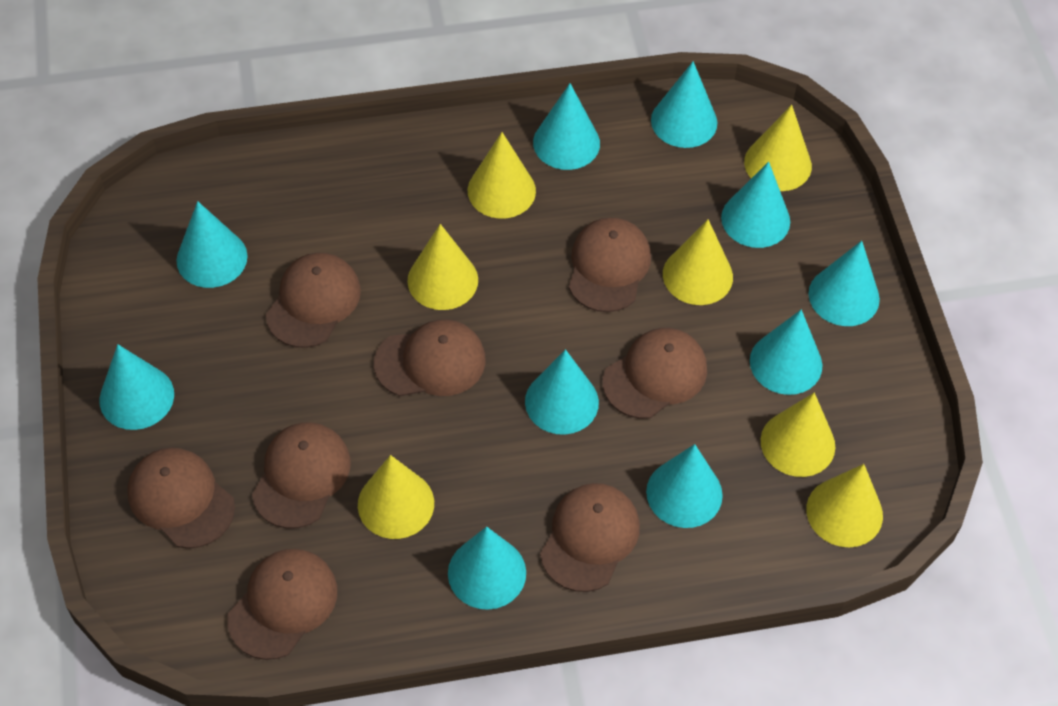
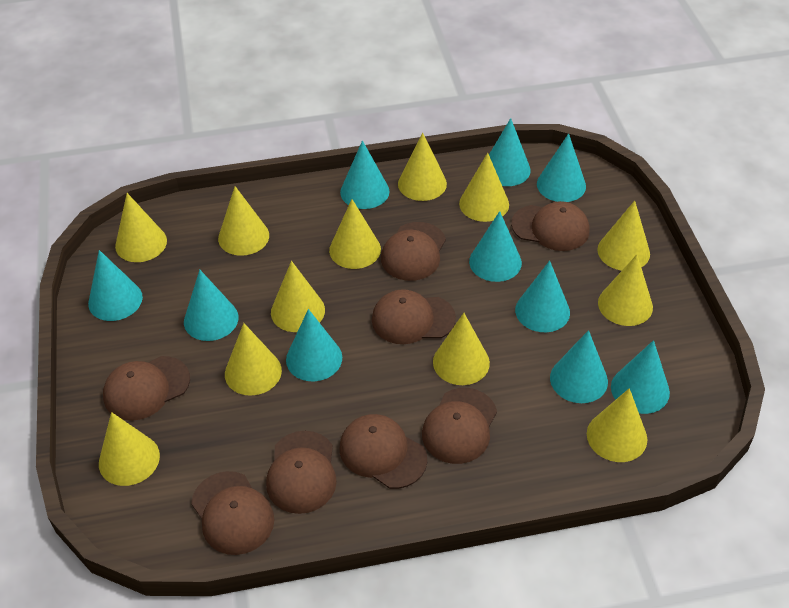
yellow cone: [358,455,434,539] [407,224,478,310] [468,132,536,219] [663,219,733,305] [744,105,812,191] [761,393,835,477] [806,464,883,547] = 7 -> [99,412,160,486] [115,193,167,262] [218,186,269,256] [225,323,282,396] [271,261,325,332] [329,199,381,269] [398,132,447,201] [433,313,490,385] [459,153,509,222] [587,388,647,462] [597,200,650,270] [598,255,653,326] = 12

